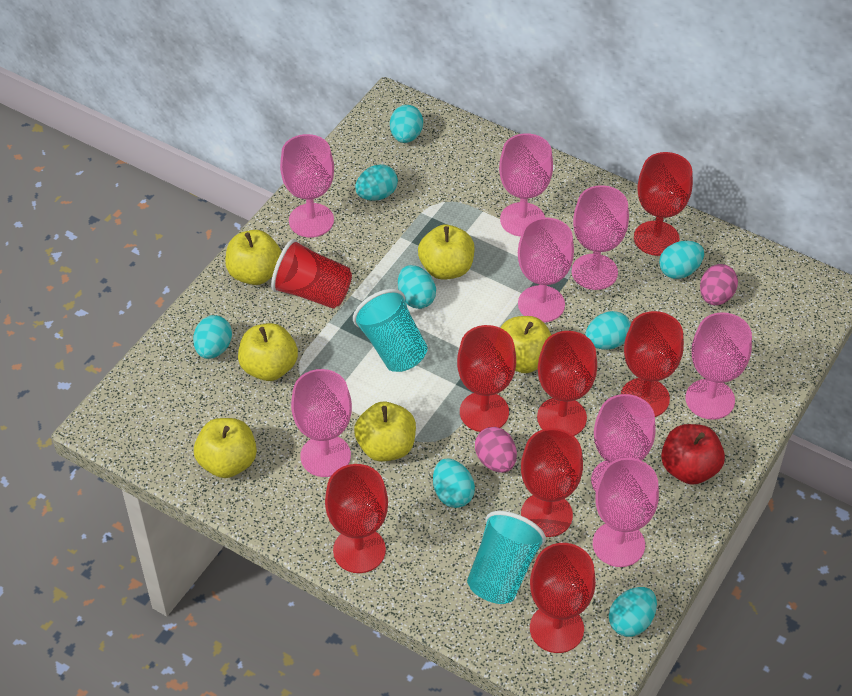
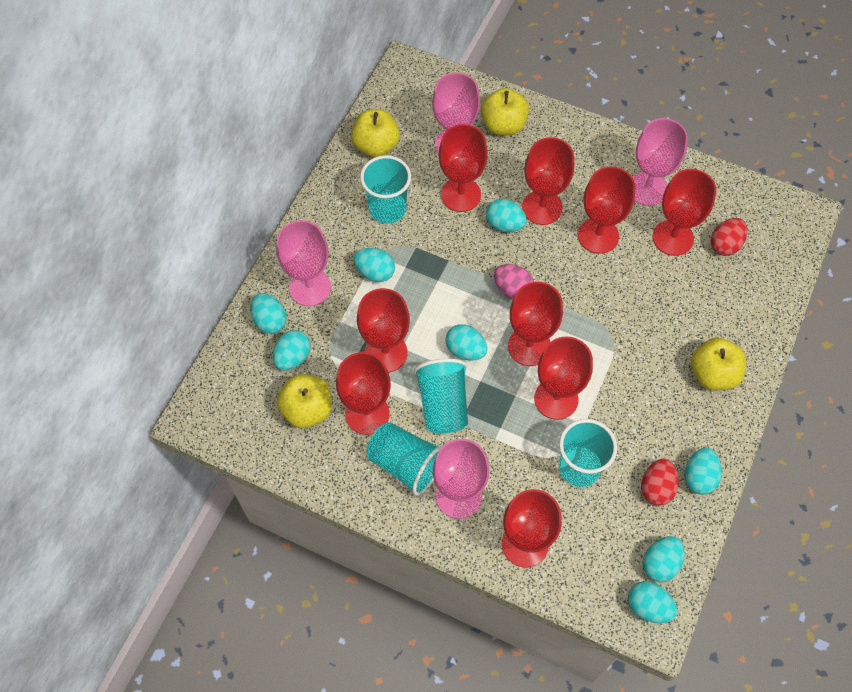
pink egg: [475,427,517,473] [700,264,738,305] = 2 -> [494,264,534,299] = 1
pink goblet: [280,134,334,237] [291,369,352,477] [499,133,553,237] [518,217,574,322] [572,185,629,290] [591,394,656,492] [593,458,659,567] [686,312,752,420] = 8 -> [276,220,331,306] [432,73,480,154] [433,439,489,519] [632,118,688,206] = 4
red apple: [661,424,725,485] = 1 -> none = 0
red cup: [271,239,352,309] = 1 -> none = 0
red egg: none = 0 -> [641,459,679,506] [711,218,747,256] = 2
red goblet: [325,464,388,573] [457,325,516,432] [521,428,583,537] [530,543,596,653] [537,331,597,436] [621,311,684,417] [634,152,693,256] = 7 -> [336,352,391,435] [357,288,410,373] [439,124,488,212] [502,489,562,568] [508,282,563,366] [522,137,574,225] [534,336,593,420] [578,167,635,254] [652,169,716,256] = 9
turquoise cup: [353,289,428,372] [467,511,546,604] = 2 -> [360,155,411,224] [366,422,443,496] [414,358,468,433] [559,419,617,487] = 4
yellow apple: [194,418,257,478] [225,230,281,285] [238,323,298,381] [354,402,416,462] [418,224,475,280] [501,316,551,373] = 6 -> [276,374,332,428] [351,109,400,157] [481,88,529,135] [691,337,746,390] = 4

